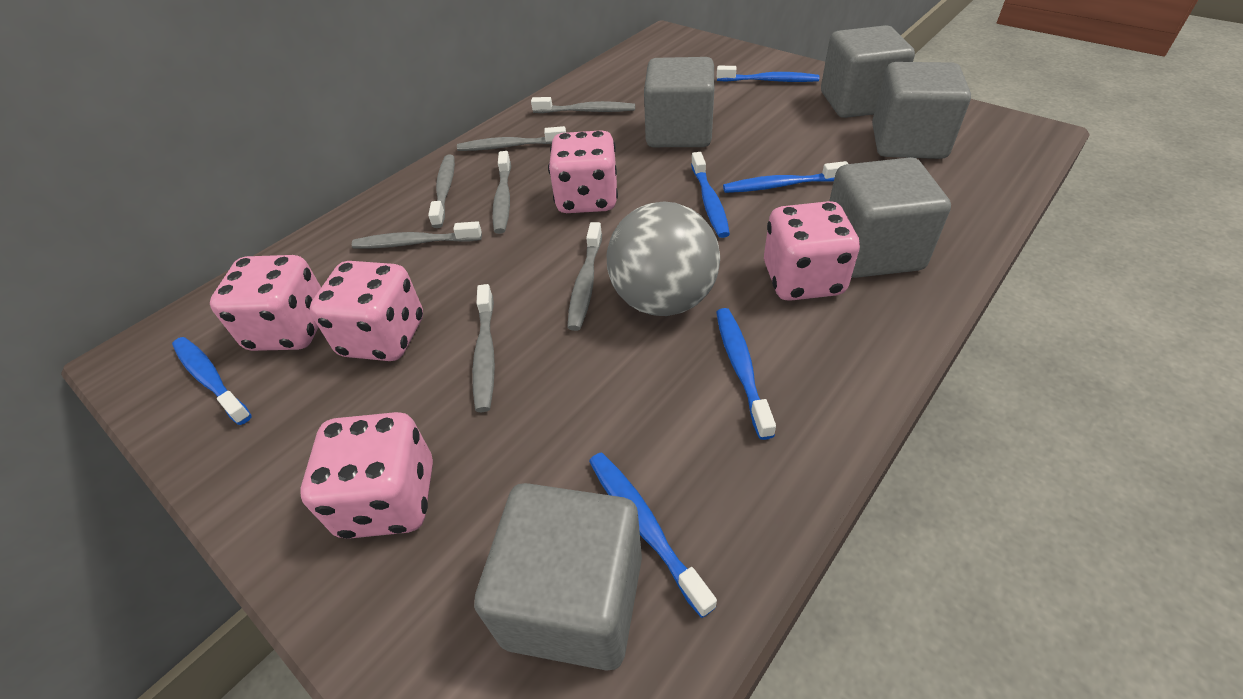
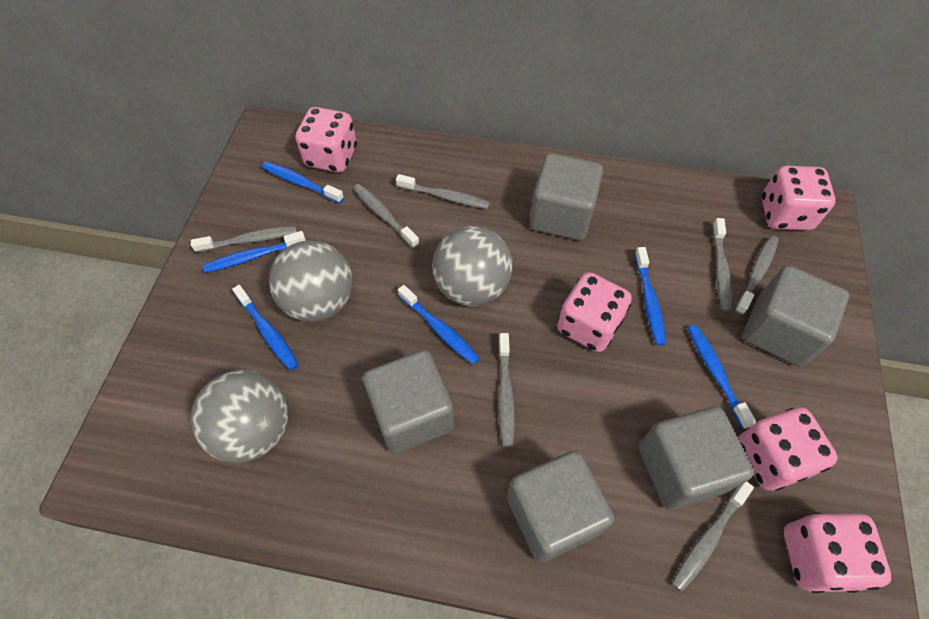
grey ball: [607,201,720,316] = 1 -> [191,370,288,463] [269,240,353,322] [432,226,512,306] = 3

